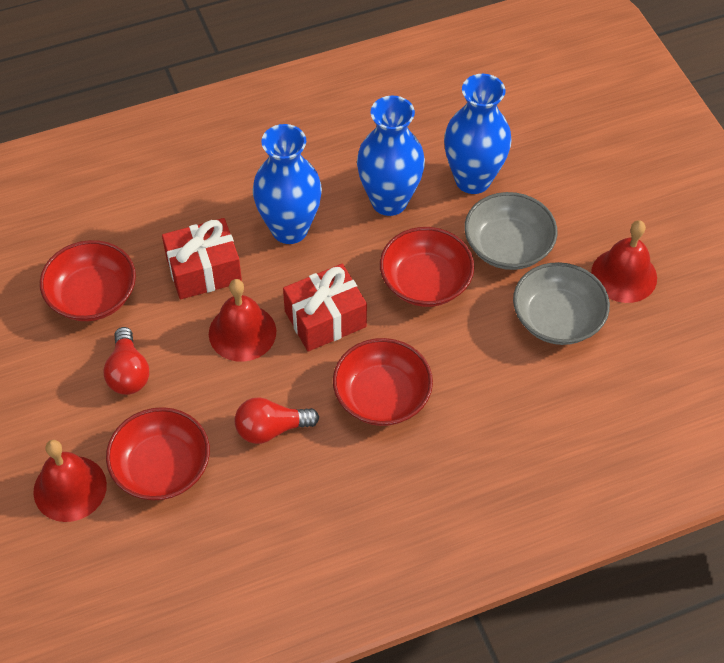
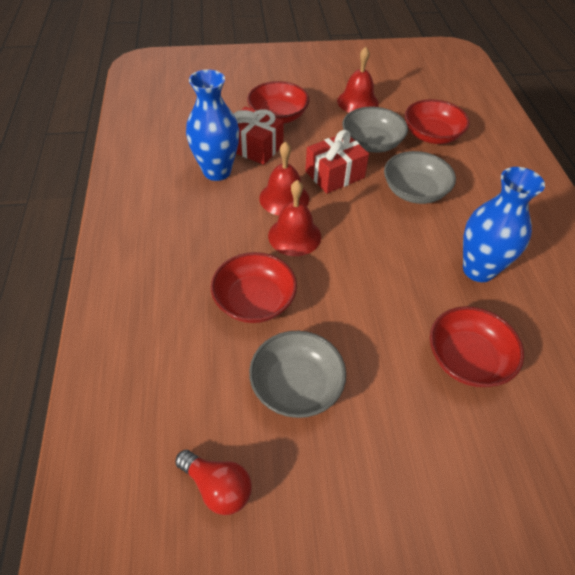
blue vase: [253,124,322,244] [357,96,425,216] [444,74,511,194] = 3 -> [186,69,239,181] [463,167,545,282] = 2
grey bowl: [464,192,557,270] [513,262,610,345] = 2 -> [249,331,346,418] [342,106,408,153] [384,151,456,204] = 3
red light bulb: [103,327,149,395] [235,397,319,444] = 2 -> [175,450,252,515] = 1

